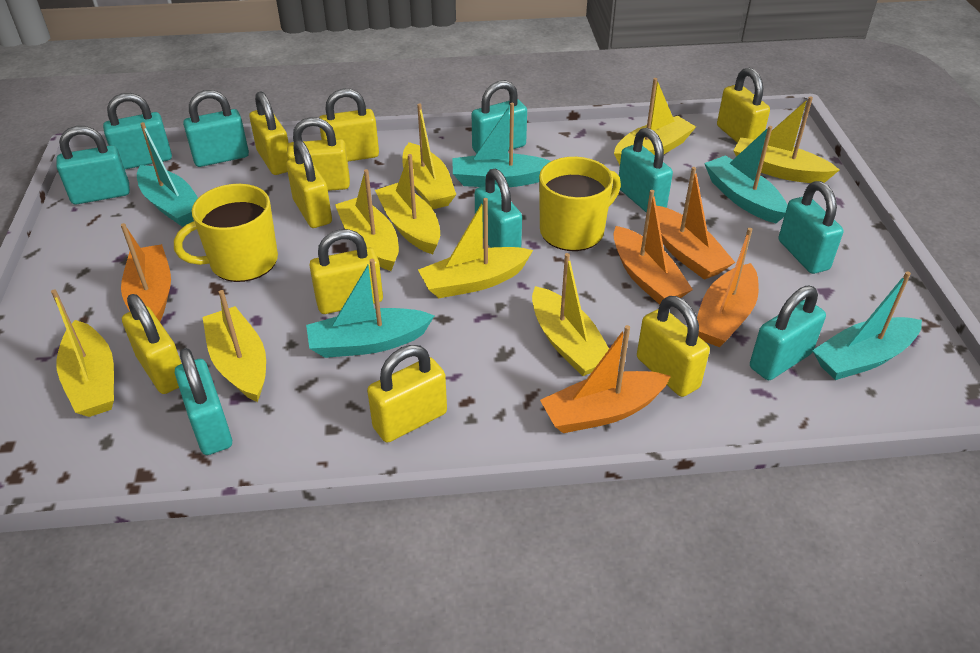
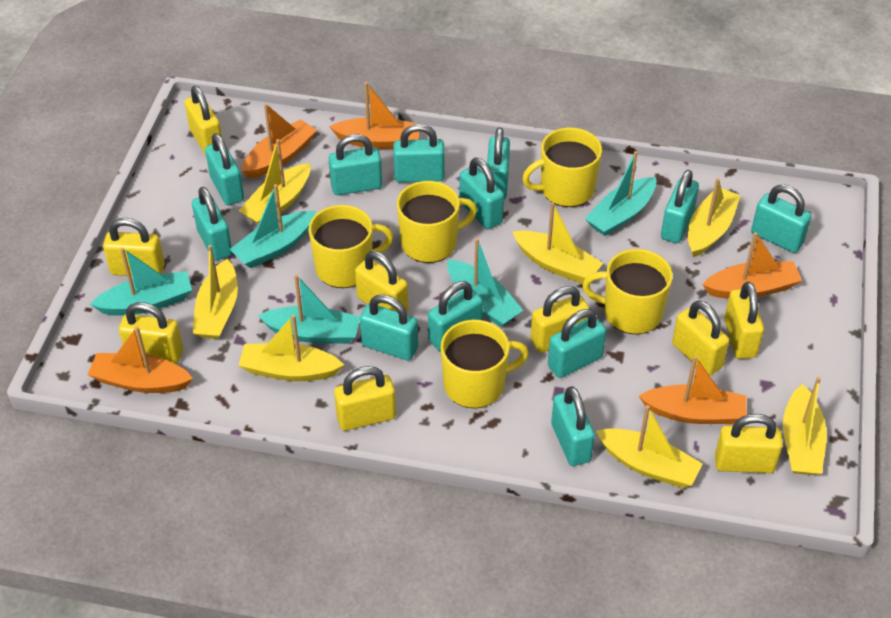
turquoise padlock: [56,126,130,205] [103,93,172,169] [175,348,232,455] [183,90,249,167] [472,80,527,153] [475,169,522,248] [619,128,673,213] [750,286,826,380] [778,181,844,274] = 9 -> [192,187,232,261] [205,133,244,205] [329,134,382,195] [360,294,418,361] [393,124,445,183] [428,281,483,352] [459,157,504,229] [487,127,510,200] [548,309,606,378] [551,386,595,466] [661,170,699,243] [751,185,812,253] = 12
yellow boat: [51,289,114,417] [203,290,266,402] [335,169,399,271] [375,154,440,254] [402,104,456,209] [418,198,533,298] [532,253,609,376] [614,78,696,165] [733,96,839,183] = 9 -> [193,245,238,339] [238,315,344,381] [239,139,311,224] [513,202,603,284] [596,405,703,488] [688,178,741,257] [783,377,827,475] = 7
yellow mug: [174,184,278,282] [539,157,621,251] = 2 -> [308,205,393,288] [397,181,477,263] [441,320,529,408] [522,128,602,207] [582,249,673,334] = 5

